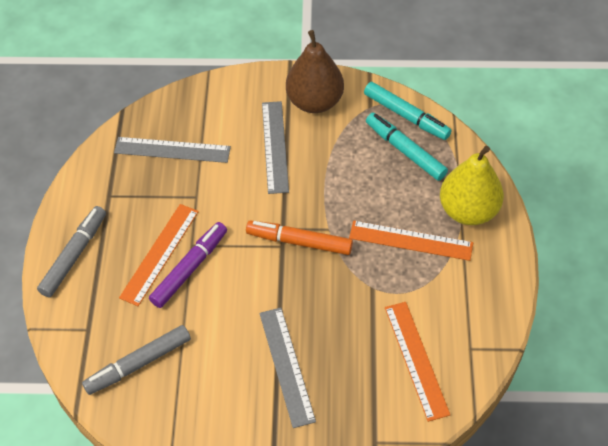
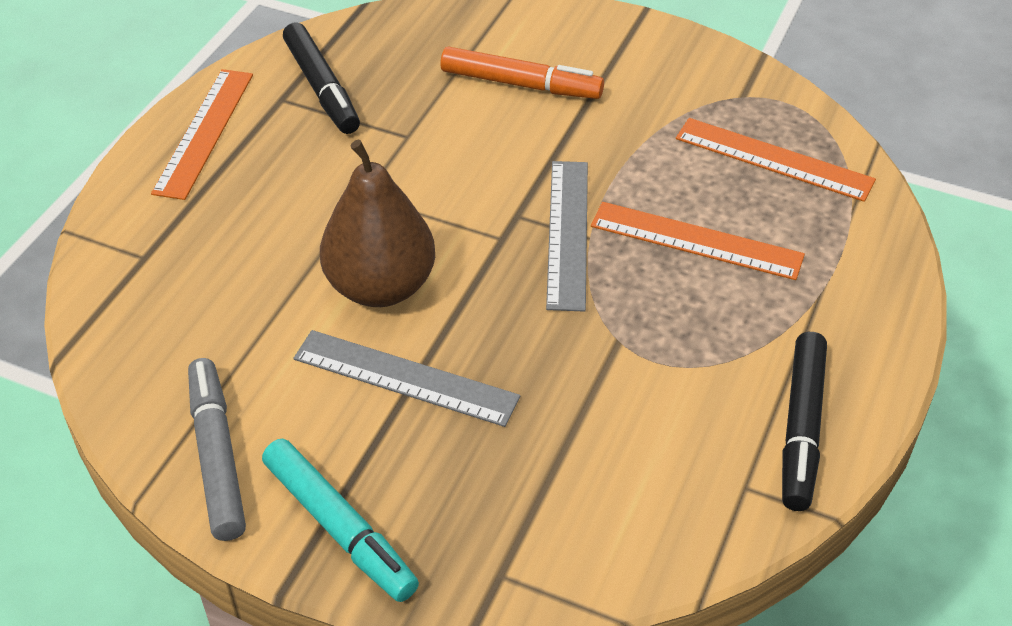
black marker: none = 0 -> [283,22,360,134] [782,332,827,511] = 2
grey marker: [37,206,106,297] [82,325,191,395] = 2 -> [188,358,246,541] = 1
grey ruler: [114,137,231,163] [259,308,316,428] [262,101,289,194] = 3 -> [293,330,521,427] [546,161,588,312] = 2
purple marker: [149,222,227,308] = 1 -> none = 0
turquoise marker: [364,82,452,140] [366,113,448,181] = 2 -> [262,439,419,602] = 1
yellow pear: [440,146,504,225] = 1 -> none = 0

